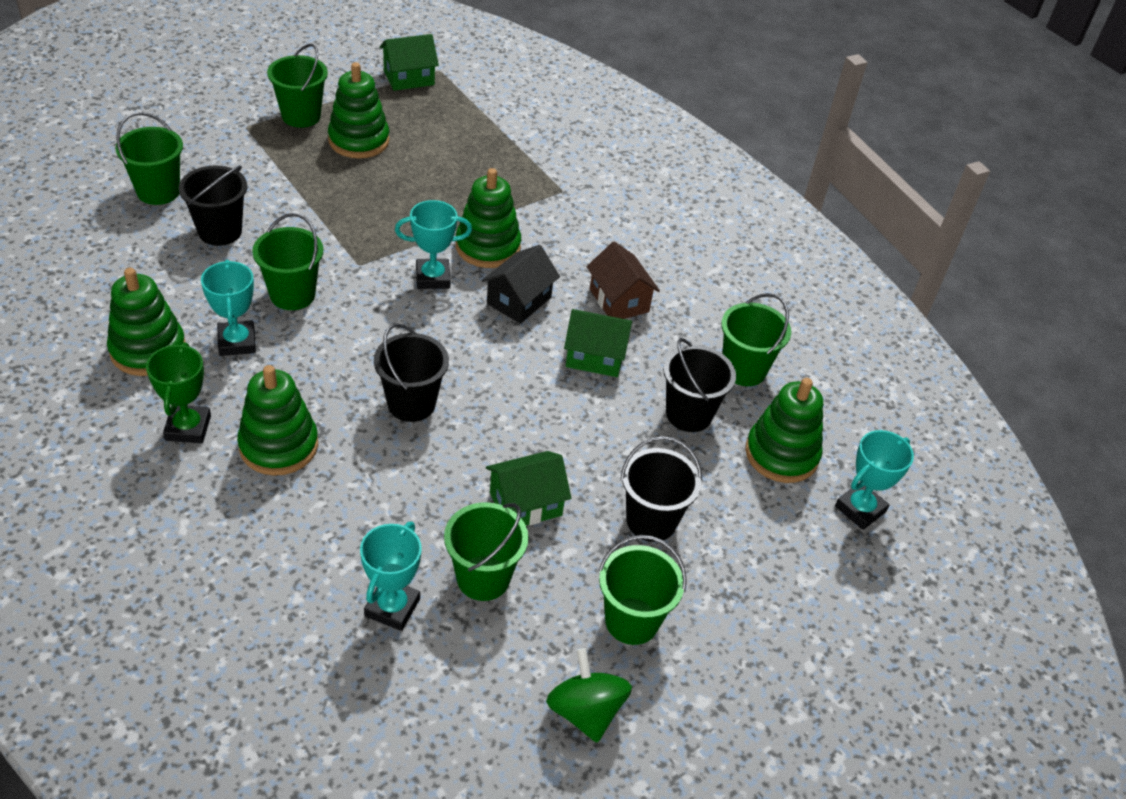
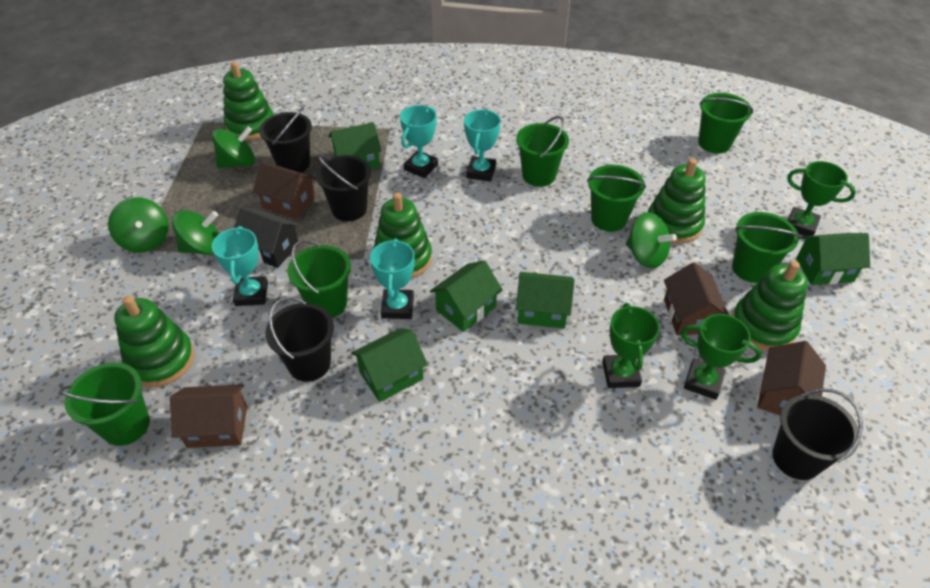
brown house: [586,242,660,319] = 1 -> [170,384,247,448] [253,162,316,219] [664,262,729,336] [757,341,826,415] = 4
green house: [380,34,439,91] [486,451,571,525] [564,309,633,377] = 3 -> [328,122,382,169] [351,328,428,402] [430,260,503,332] [516,272,575,329] [796,233,870,285] = 5
green spinning top: [546,648,632,743] = 1 -> [108,197,169,253] [172,210,219,255] [212,126,255,168] [626,213,677,268] = 4
green trophy: [146,342,211,443] = 1 -> [602,303,660,388] [681,314,762,400] [787,161,856,236] = 3

